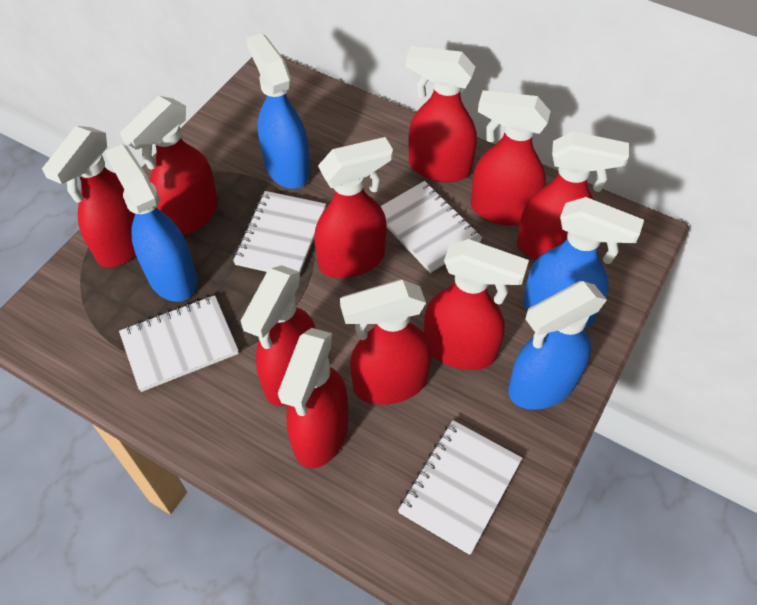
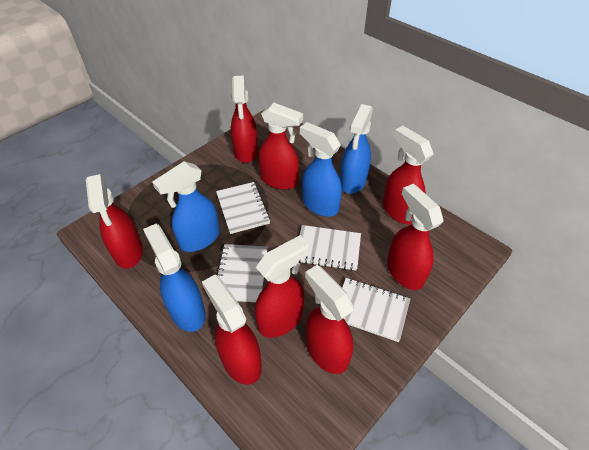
red spray bottle: [42,126,136,268] [120,96,218,235] [241,265,316,406] [278,328,348,468] [314,137,393,278] [340,279,432,405] [406,46,477,182] [424,239,529,370] [471,90,551,226] [517,131,629,260] = 10 -> [86,174,143,269] [202,275,262,385] [231,76,258,163] [255,235,309,338] [259,102,303,190] [305,265,354,374] [383,126,433,224] [387,184,444,290] = 8

